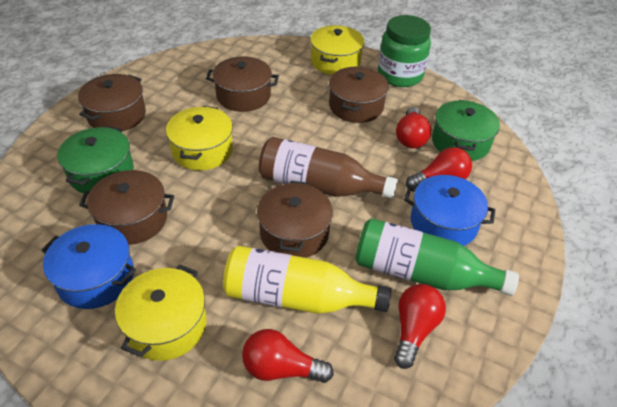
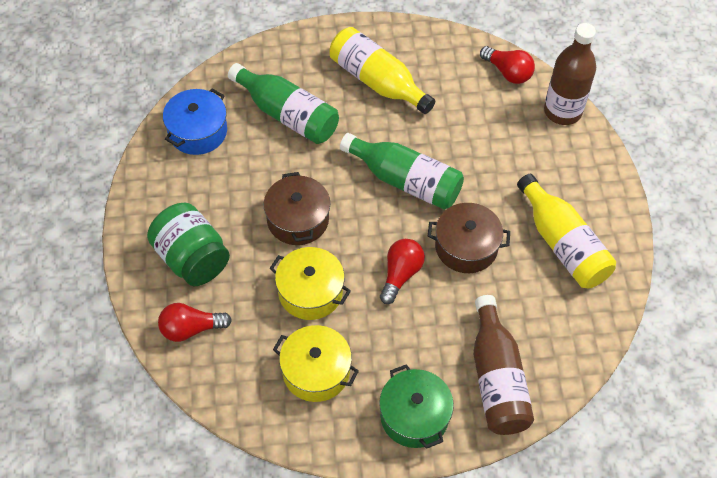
blue pot: [42,224,136,309] [404,175,495,246] = 2 -> [163,89,227,155] = 1
brown bottle: [259,137,398,199] = 1 -> [473,295,534,435] [544,23,596,125] = 2
brown pot: [78,74,146,131] [79,170,174,245] [206,56,279,112] [257,181,333,258] [329,67,389,123] = 5 -> [263,172,330,245] [428,203,510,273] = 2
green bottle: [355,218,519,296] = 1 -> [228,63,339,144] [340,133,464,210] = 2
green pot: [57,126,134,195] [432,100,500,161] = 2 -> [379,364,454,449] = 1
red light bulb: [242,329,334,383] [394,284,446,369] [396,107,431,148] [406,147,472,189] = 4 -> [158,303,232,342] [380,239,425,304] [480,46,535,84] = 3
yellow bottle: [223,246,391,314] = 1 -> [330,27,435,114] [517,174,616,288] = 2
yellow pot: [115,264,207,361] [166,106,233,170] [310,25,364,75] = 3 -> [269,247,351,320] [273,325,359,402] = 2

